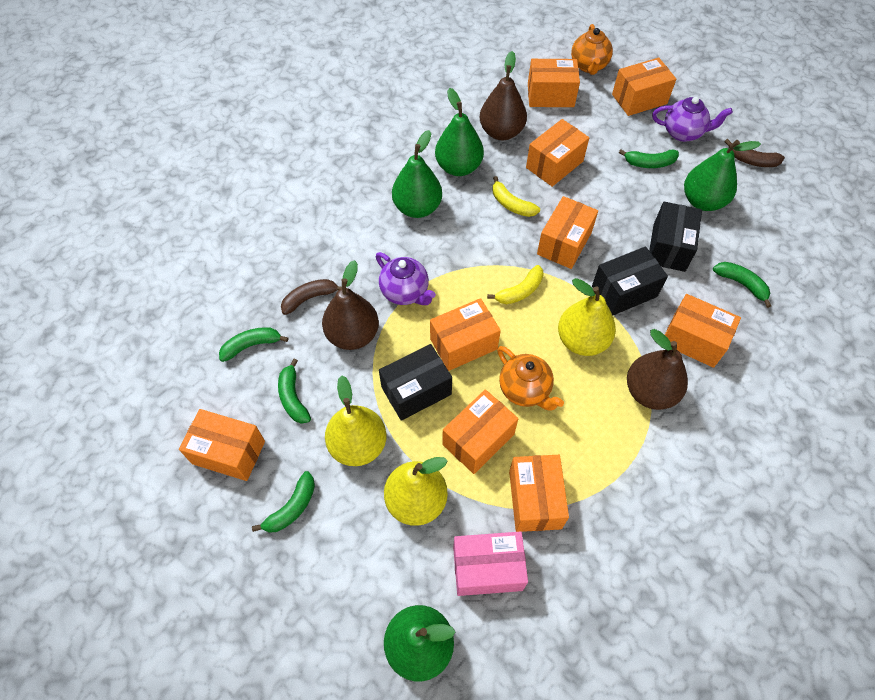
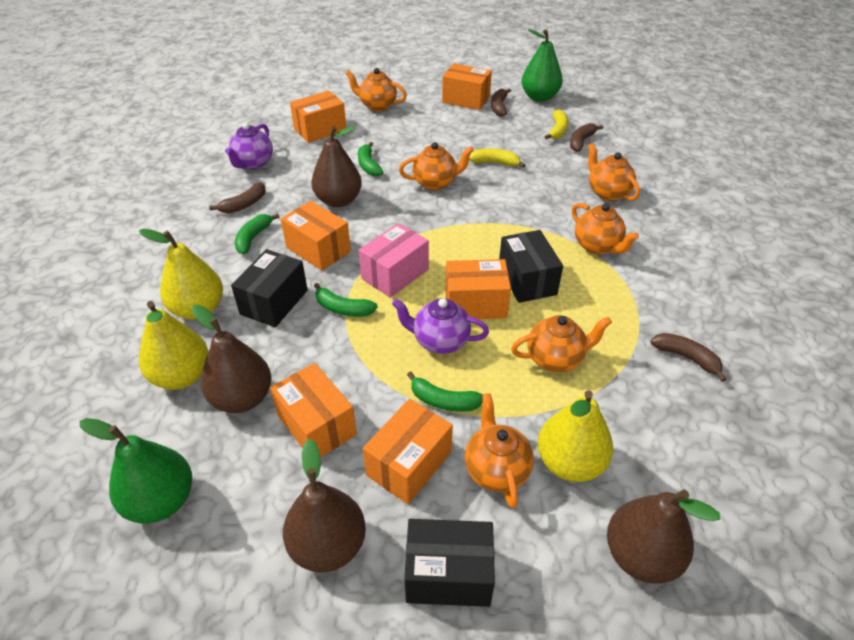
brown banana: [281,279,342,315] [724,139,785,167] = 2 -> [209,182,266,213] [491,88,511,117] [570,123,603,152] [651,333,727,382] = 4
brown pear: [322,260,379,350] [480,51,527,140] [627,329,688,410] = 3 -> [192,305,271,413] [283,439,366,572] [311,126,362,207] [607,490,720,584] = 4
green banana: [219,327,288,362] [252,471,315,533] [278,359,311,424] [619,149,679,168] [713,262,771,308] = 5 -> [235,213,280,254] [314,283,378,317] [358,142,383,177] [407,371,483,412] = 4
green pear: [384,605,455,682] [392,130,442,218] [435,88,484,176] [684,140,761,211] = 4 -> [79,418,192,523] [522,29,563,102] = 2
orange box: [179,409,265,481] [430,298,501,371] [442,389,518,474] [509,455,569,532] [526,119,589,187] [528,59,580,107] [537,196,598,269] [612,58,676,116] [665,294,741,368] = 9 -> [270,363,357,458] [281,201,351,271] [290,90,346,143] [363,399,453,504] [442,64,492,110] [445,259,511,319] = 6
orange teapot: [497,346,564,411] [571,24,613,75] = 2 -> [345,68,407,111] [399,142,474,190] [465,393,534,508] [511,315,612,372] [572,203,639,255] [588,143,640,201] = 6

